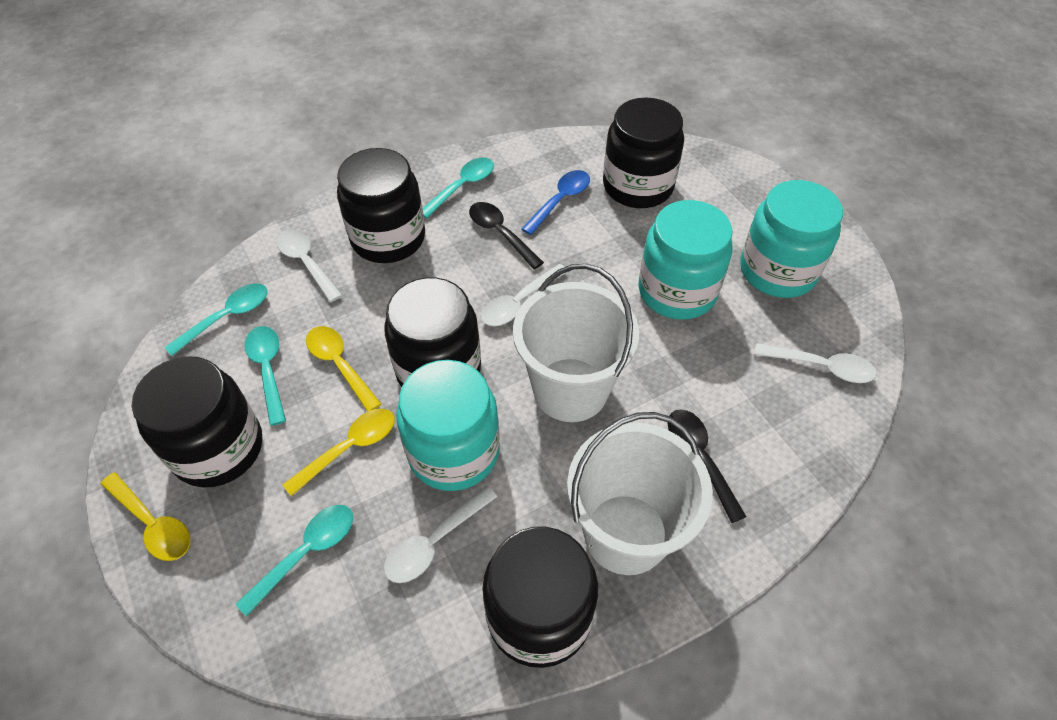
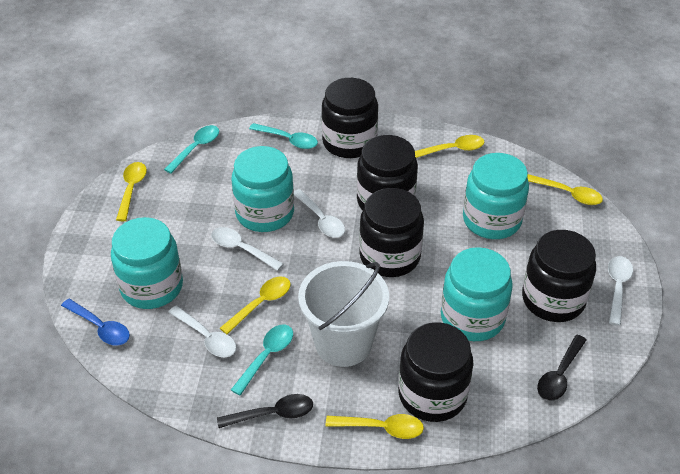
turquoise jar: [396,360,500,491] [639,200,733,320] [740,180,843,298] = 3 -> [111,217,183,309] [231,146,294,232] [441,247,513,341] [463,153,529,239] = 4
turquoise spoon: [164,283,268,356] [236,505,353,617] [245,326,286,426] [422,157,494,218] = 4 -> [164,125,219,174] [231,325,293,396] [249,123,318,149] = 3
white bucket: [513,264,639,422] [567,412,713,575] = 2 -> [298,261,389,367] = 1
yellow spoon: [101,472,190,561] [283,408,395,496] [306,326,381,412] = 3 -> [116,162,147,221] [220,277,291,335] [326,414,424,439] [415,135,484,158] [527,174,603,205] = 5

